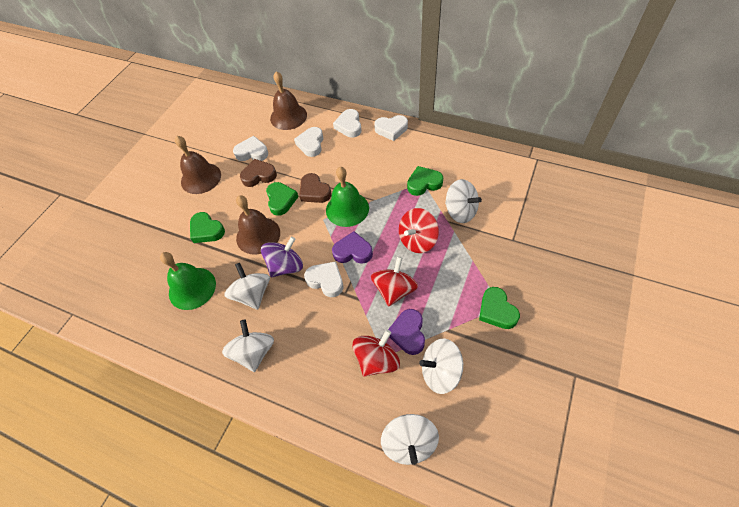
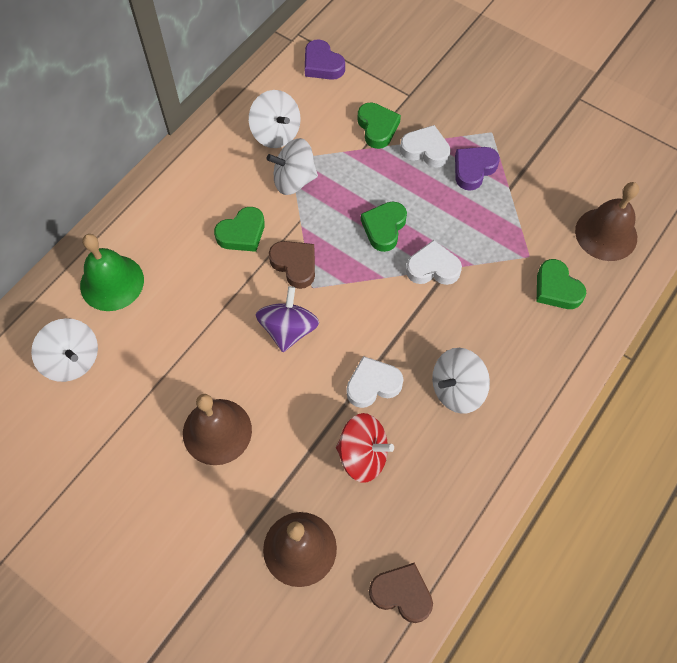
green bell: [160,252,216,310] [326,167,369,227] = 2 -> [80,234,144,311] = 1
red spinning top: [352,330,400,377] [371,257,418,306] [399,208,439,253] = 3 -> [336,413,394,483] = 1
white heart: [233,136,268,161] [294,127,324,157] [304,261,343,297] [333,109,362,138] [374,115,408,141] = 5 -> [347,356,404,408] [400,125,451,168] [406,240,462,285] = 3
white spinning top: [222,320,274,372] [224,263,270,310] [381,414,439,465] [419,339,463,394] [445,179,482,223] = 5 -> [31,318,98,382] [249,90,301,148] [267,138,318,195] [432,348,490,414] = 4

